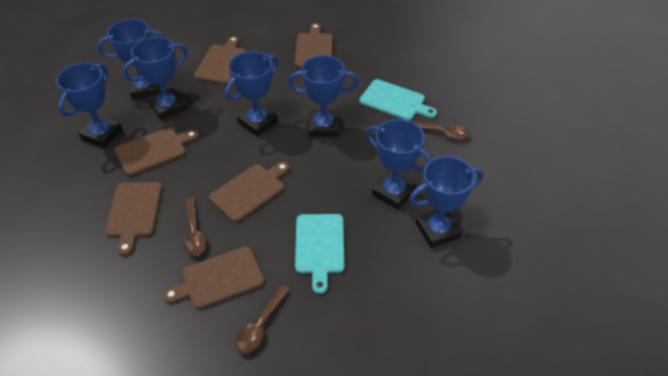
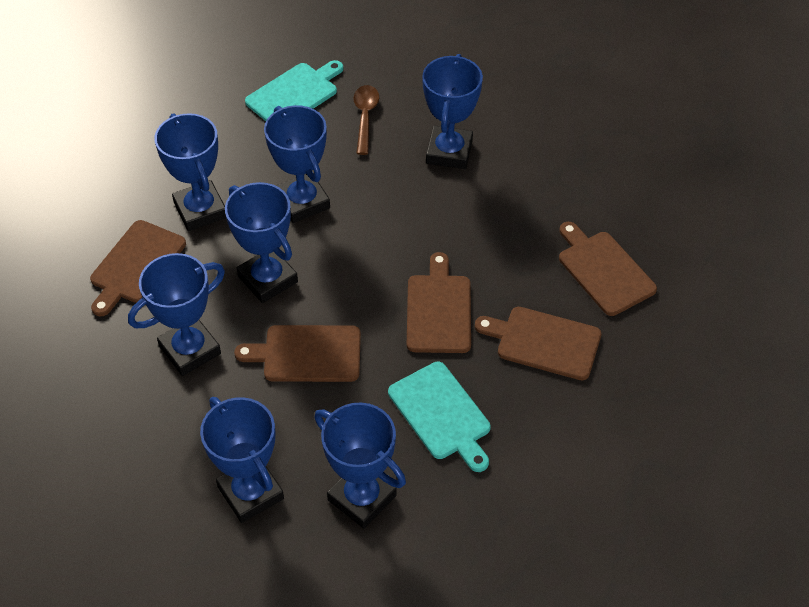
brown cutting board: [105,182,162,255] [115,128,199,176] [163,246,264,309] [194,36,246,84] [209,162,290,222] [295,23,333,68] = 6 -> [90,220,186,316] [234,325,361,382] [407,252,471,353] [475,307,601,380] [559,222,657,316] = 5
brown spoon: [184,198,207,256] [236,285,290,353] [411,121,469,139] = 3 -> [354,85,379,155] = 1

